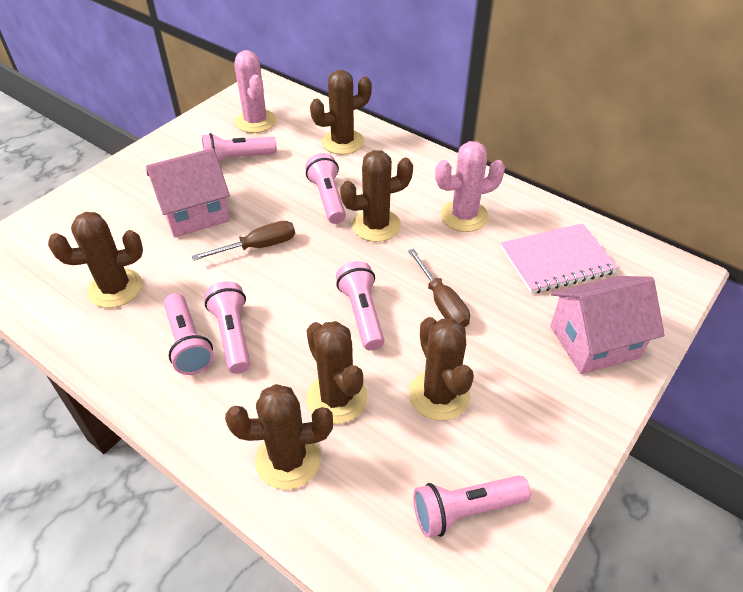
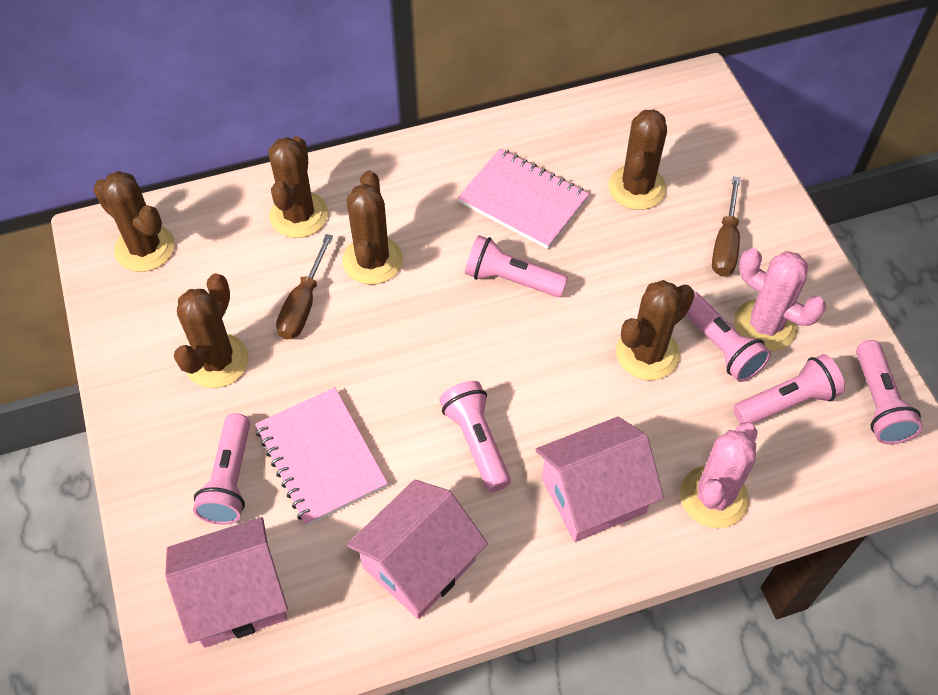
pink house: [146,148,230,237] [550,276,665,374] = 2 -> [165,517,288,648] [347,479,488,619] [535,417,664,542] = 3
pink notebook: [501,223,618,294] = 1 -> [255,387,388,526] [458,149,589,249] = 2

